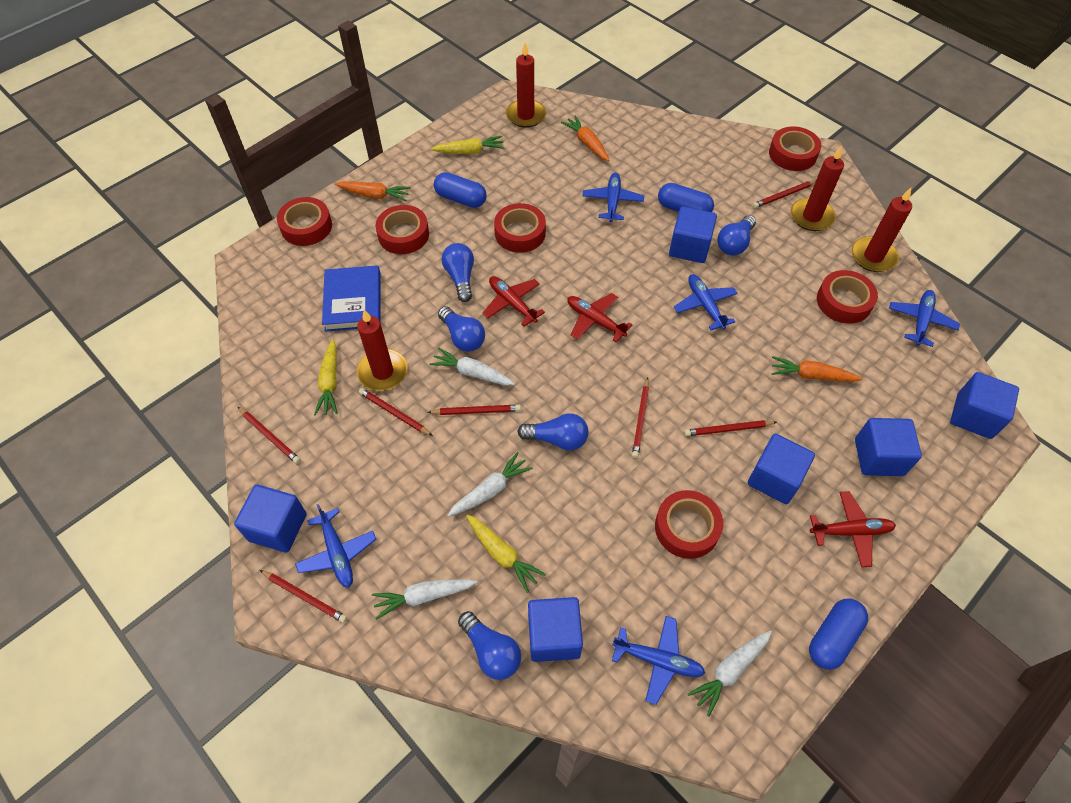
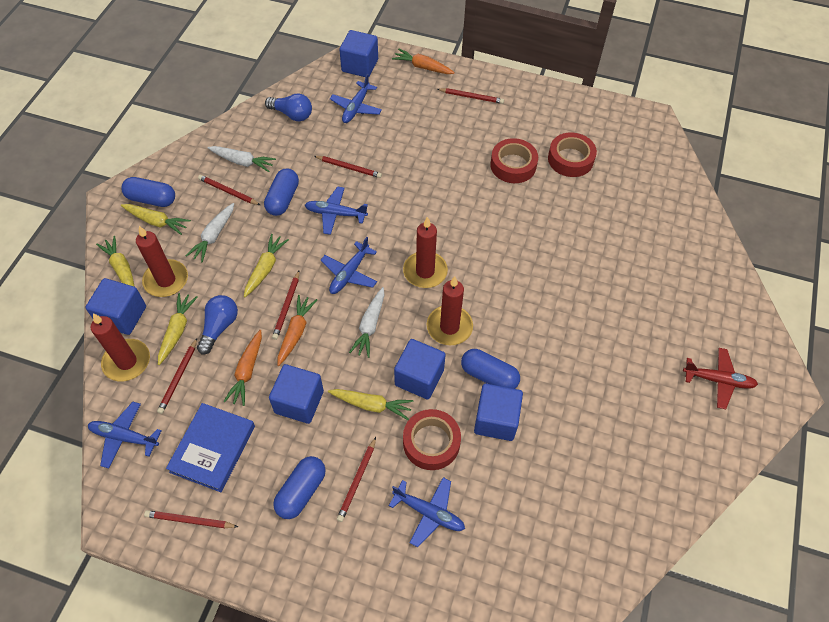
blue capsule: [434,172,487,208] [658,183,714,212] [809,599,868,670] = 3 -> [121,177,175,207] [264,169,299,216] [273,456,326,519] [461,349,520,389] = 4
blue cube: [234,485,307,553] [528,597,583,662] [669,206,717,263] [748,434,815,504] [855,418,922,476] [950,372,1019,439] = 6 -> [85,278,146,335] [269,364,324,424] [339,30,378,78] [394,339,446,399] [474,384,523,441] = 5
blue light bulb: [438,306,485,352] [442,243,474,302] [458,611,521,680] [517,413,588,450] [717,215,756,256] = 5 -> [197,295,238,354] [265,93,312,122] = 2
red plane: [483,276,545,326] [567,293,632,342] [810,491,896,567] = 3 -> [683,348,758,409] = 1
red tape: [277,197,332,246] [375,205,429,254] [494,203,546,253] [655,490,723,559] [769,126,821,171] [817,270,878,324] = 6 -> [403,409,461,470] [490,138,538,183] [548,133,597,177] = 3
white carrot: [372,579,477,620] [430,348,515,385] [447,452,533,517] [688,630,772,716] = 4 -> [185,203,234,263] [208,146,276,172] [349,287,384,358] = 3
yellow carrot: [314,339,338,416] [431,136,505,154] [466,514,546,593] = 3 -> [96,236,134,286] [121,204,191,235] [158,293,198,365] [244,234,289,297] [328,389,413,420] = 5

